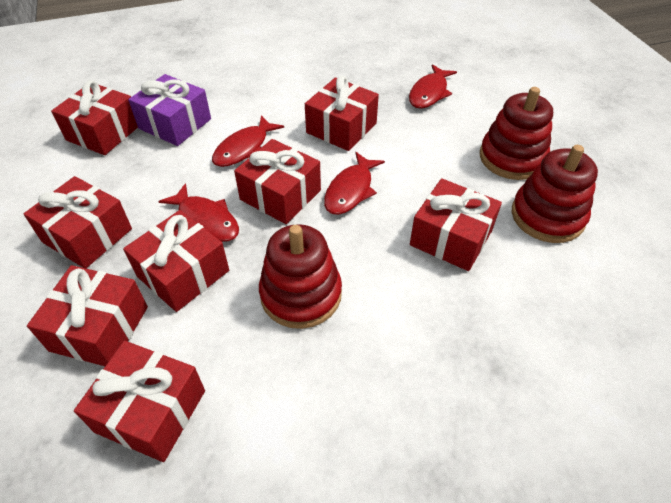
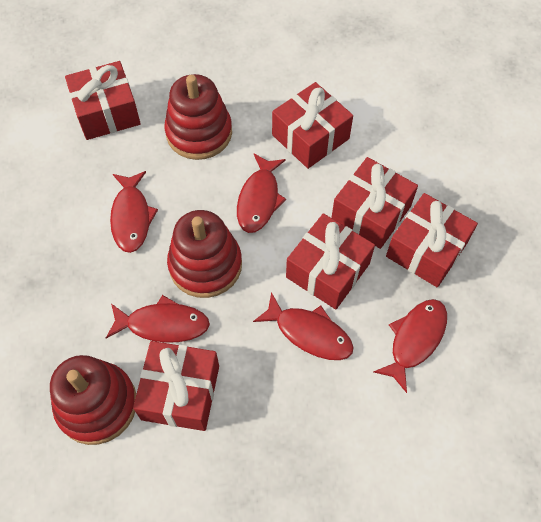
purple gift: [128,74,211,146] = 1 -> none = 0
red fish: [158,183,239,242] [212,115,284,167] [324,152,385,215] [409,64,457,108] = 4 -> [106,295,210,343] [110,171,158,253] [237,154,286,233] [253,292,354,360] [373,299,447,393] = 5
red gift: [23,176,132,268] [27,265,148,366] [51,80,138,155] [74,341,205,462] [123,210,229,312] [234,139,321,224] [305,76,379,151] [410,178,502,271] = 8 -> [65,61,141,140] [133,341,219,431] [272,82,353,169] [286,213,375,309] [331,157,418,249] [386,193,478,288] = 6

